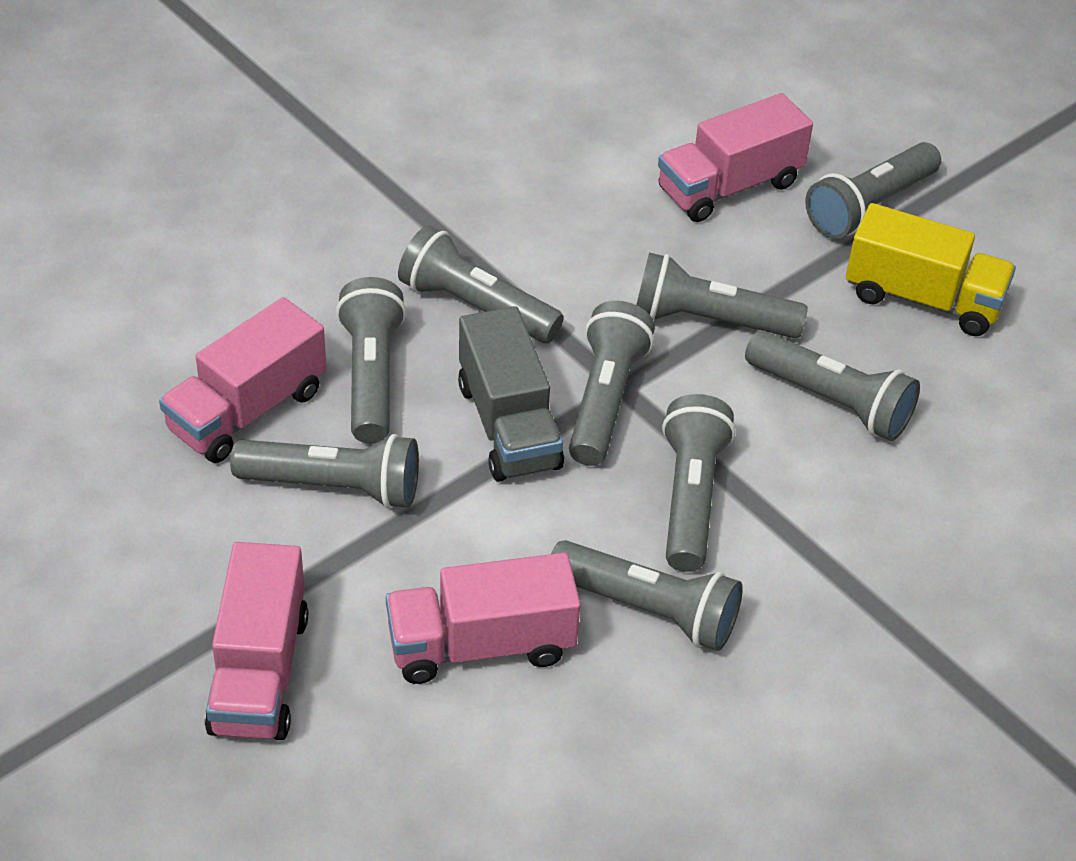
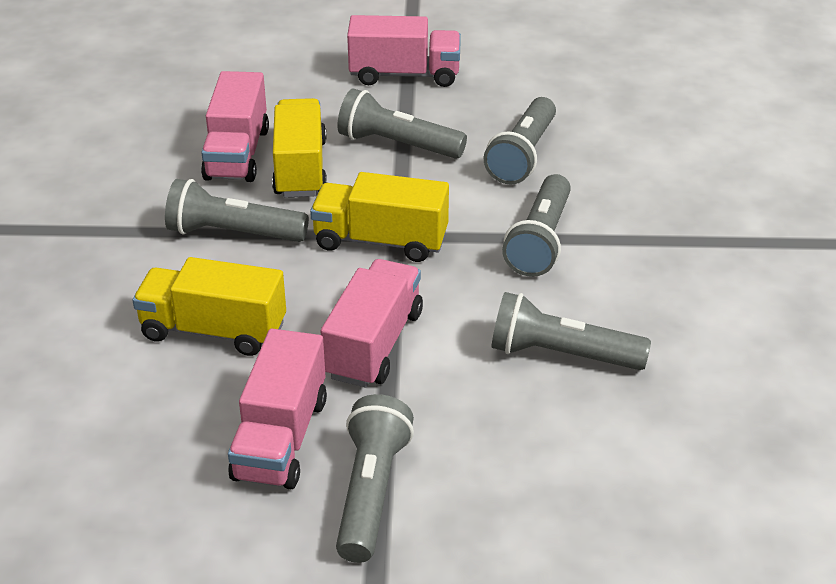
grey flashlight: [230,434,419,509] [336,277,406,444] [398,225,564,343] [551,540,743,651] [569,301,655,466] [636,252,808,338] [662,394,735,572] [745,330,920,441] [805,142,941,239] = 9 -> [165,179,309,242] [336,394,414,563] [338,88,467,159] [484,97,556,185] [491,292,651,370] [502,174,571,277] = 6
grey truck: [458,306,564,482] = 1 -> none = 0
yellow truck: [846,203,1016,336] = 1 -> [132,257,286,356] [272,98,327,197] [310,172,449,262] = 3

